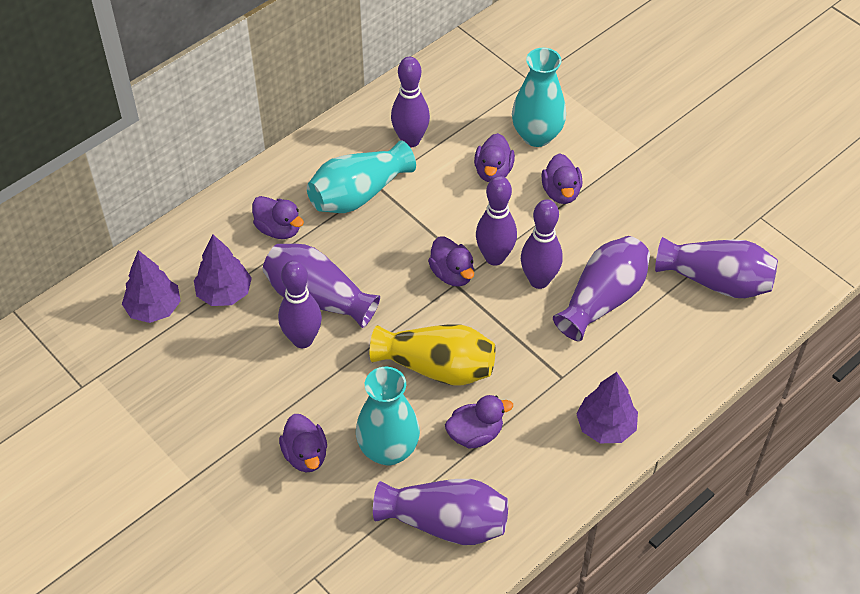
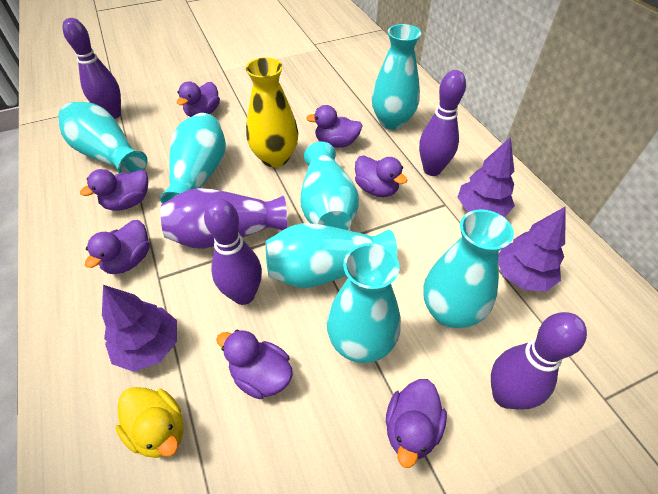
purple duck: [252,196,304,239] [279,414,327,472] [428,236,474,286] [445,395,513,449] [474,133,515,182] [541,153,582,204] = 6 -> [80,169,148,211] [85,220,150,274] [177,82,220,117] [216,329,293,399] [306,105,363,148] [355,156,407,197] [386,379,447,468] = 7
purple vase: [263,244,380,328] [373,479,508,545] [553,236,650,341] [655,237,778,298] = 4 -> [161,188,287,249] = 1
turquoise vase: [307,141,416,213] [356,367,420,466] [512,48,566,147] = 3 -> [58,102,148,173] [160,113,226,204] [265,223,397,288] [300,141,359,230] [327,243,401,363] [372,24,421,130] [423,209,514,328] = 7
yellow duck: none = 0 -> [115,387,183,458] = 1

